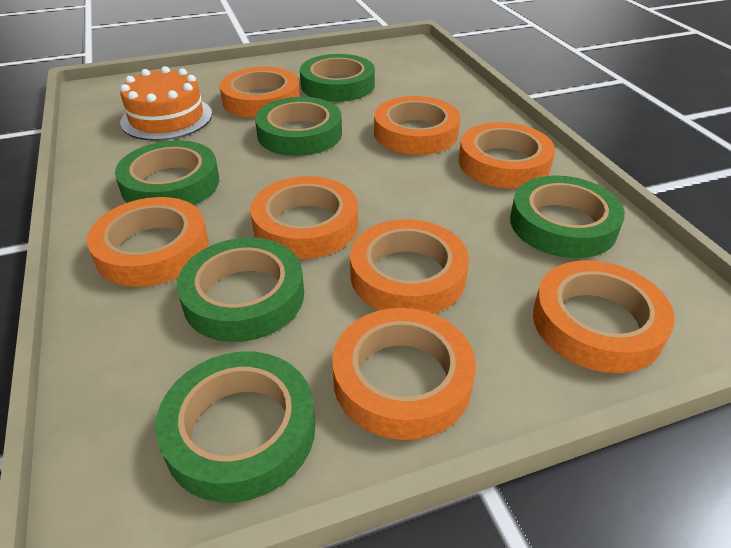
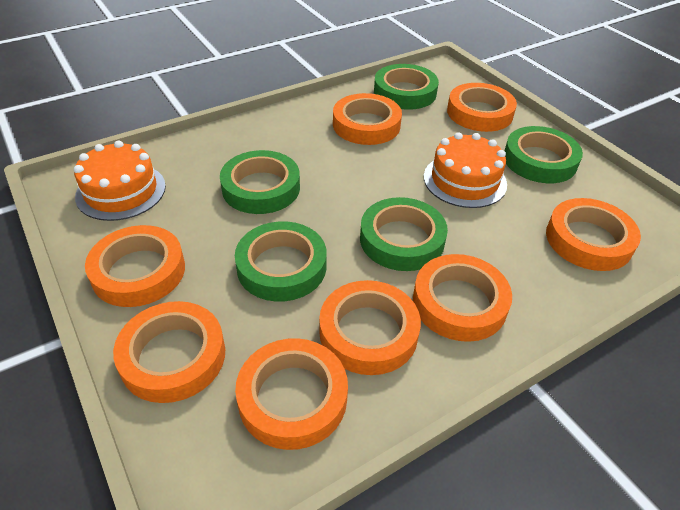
green tape: [115,140,219,205] [155,352,315,503] [177,238,304,342] [255,97,342,156] [300,54,375,102] [510,175,625,258] = 6 -> [220,150,300,214] [235,221,327,301] [360,197,448,271] [374,64,439,110] [504,126,583,183] = 5
orange cake: [120,66,212,141] = 1 -> [74,140,166,221] [424,132,507,208] = 2

